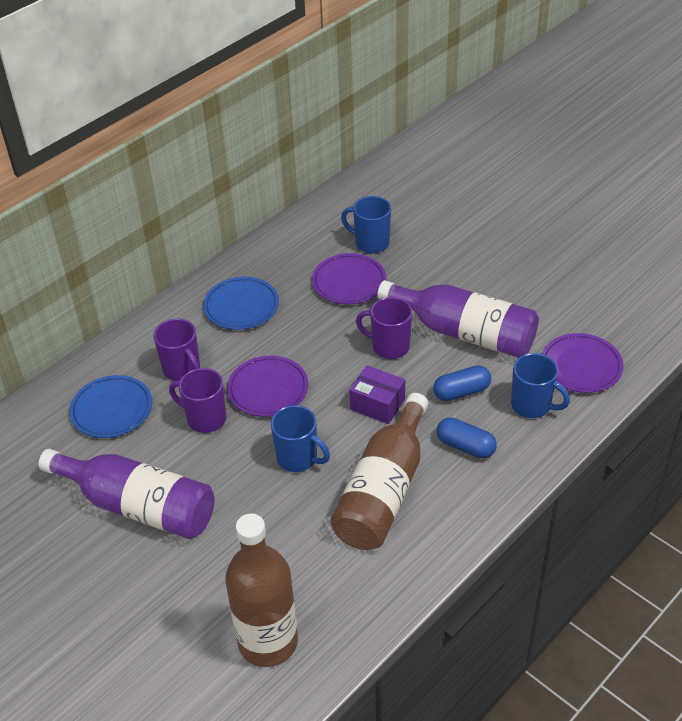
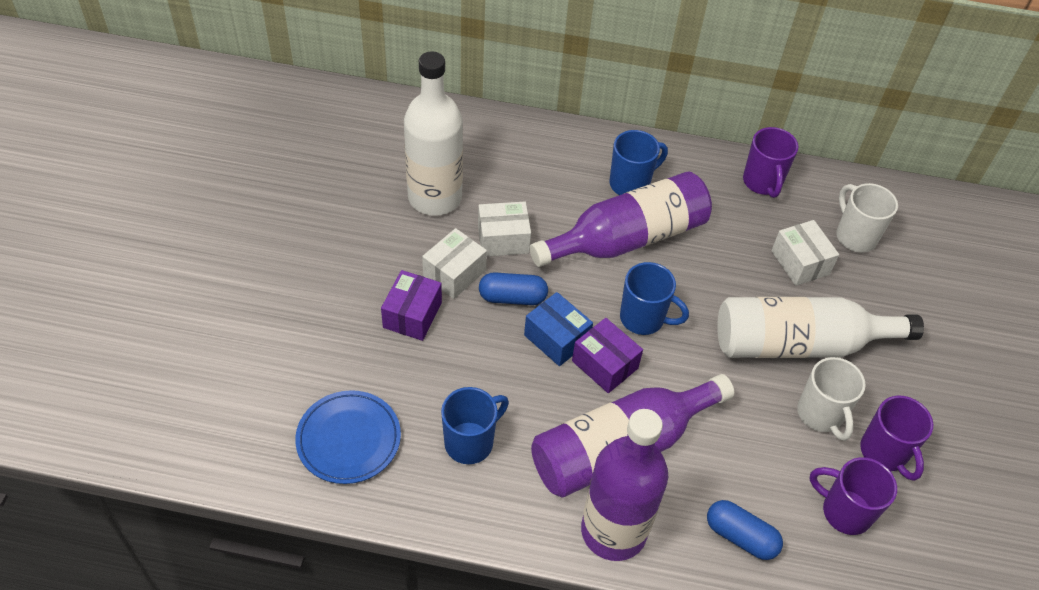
blue box: none = 0 -> [524,292,593,366] = 1
blue plate: [69,375,152,438] [203,277,279,330] = 2 -> [295,390,401,484] = 1
brown bottle: [225,514,298,667] [331,393,428,550] = 2 -> none = 0
purple bottle: [39,449,214,539] [377,280,539,358] = 2 -> [530,171,712,267] [531,374,734,498] [581,409,668,561] = 3
purple box: [349,365,405,424] = 1 -> [381,270,442,341] [572,318,643,393] = 2
purple plate: [227,356,308,417] [312,253,386,304] [542,333,623,393] = 3 -> none = 0
white bottle: none = 0 -> [404,51,463,216] [717,297,924,358] = 2
white box: none = 0 -> [422,228,487,299] [478,202,531,256] [771,220,839,286] = 3
white mug: none = 0 -> [797,357,866,441] [836,183,898,253] = 2

